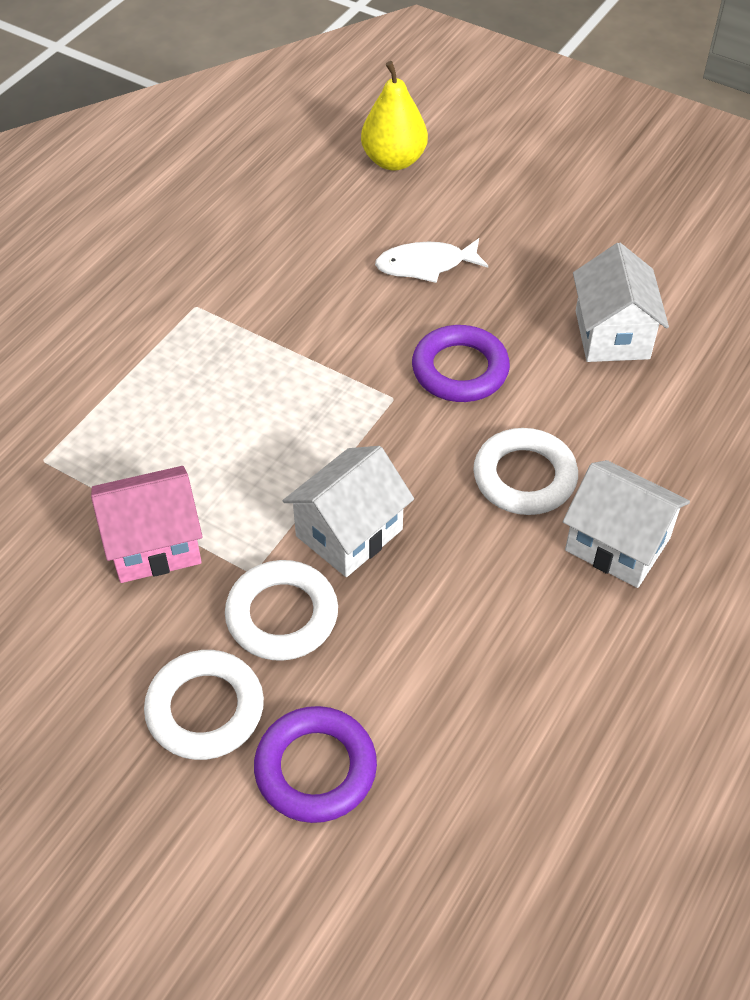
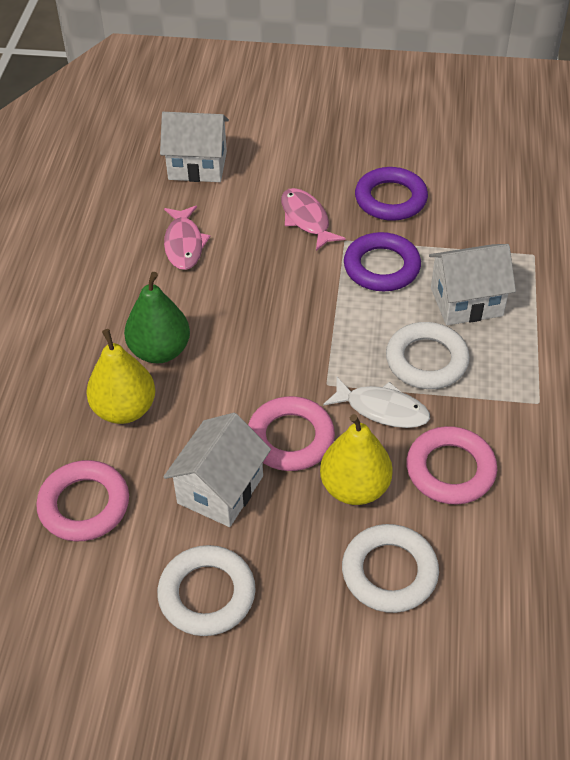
green pear: none = 0 -> [124,272,190,363] = 1
pink fish: none = 0 -> [164,206,210,270] [281,188,346,251] = 2
pink house: [91,466,203,583] = 1 -> none = 0
pink ring: none = 0 -> [36,460,129,541] [248,396,335,471] [406,426,497,504] = 3
yellow pear: [361,61,428,170] = 1 -> [86,329,155,424] [320,414,393,505] = 2

